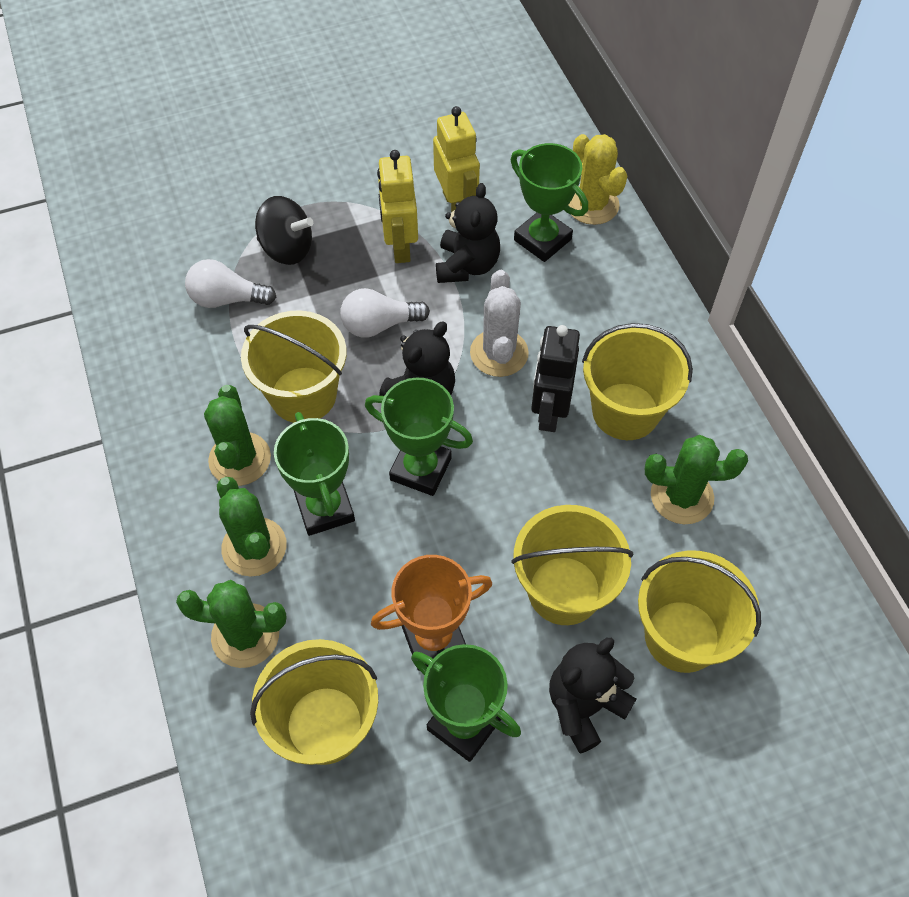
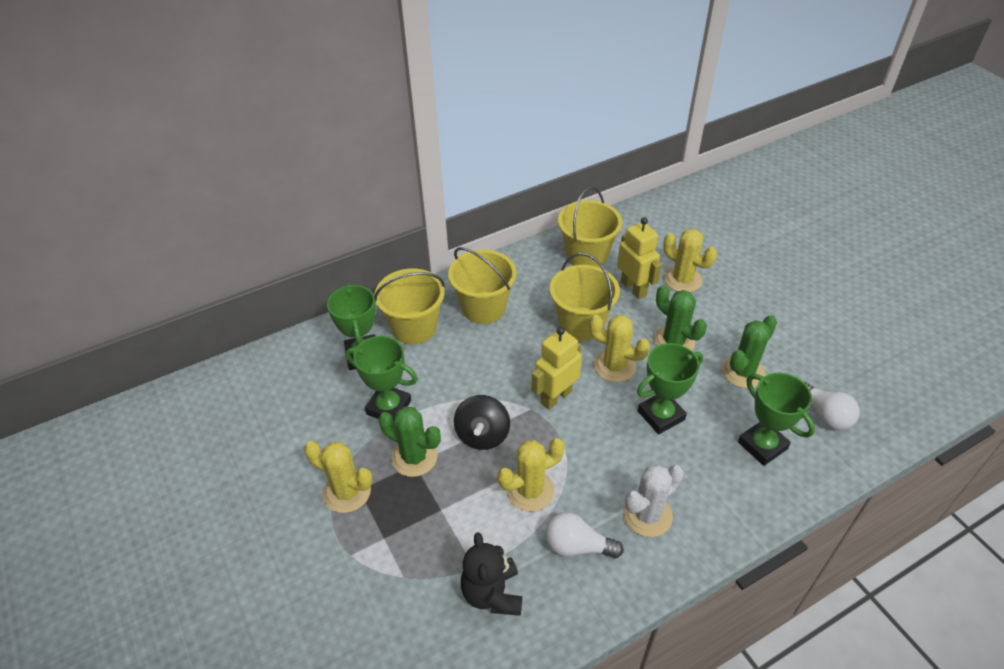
black robot: [531,325,580,432] = 1 -> none = 0
black teddy bear: [379,321,455,396] [436,183,500,283] [549,638,636,754] = 3 -> [461,532,522,616] = 1
green cactus: [176,580,287,668] [204,385,271,486] [217,477,287,577] [645,435,748,524] = 4 -> [378,407,441,477] [653,285,707,351] [722,315,777,389] = 3
orange trophy: [371,555,493,671] = 1 -> none = 0
yellow bucket: [241,310,347,423] [250,639,378,765] [511,505,633,625] [582,323,693,440] [638,550,761,673] = 5 -> [374,269,445,344] [448,247,516,324] [550,253,620,341] [558,186,622,268] = 4
yellow cactus: [568,134,627,225] = 1 -> [304,441,372,513] [497,438,565,512] [589,315,650,382] [663,229,717,292] = 4

